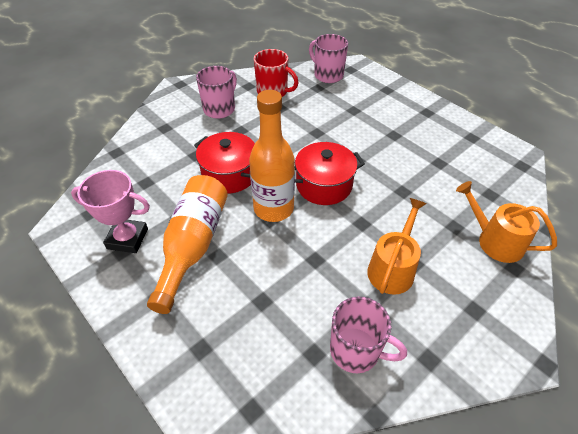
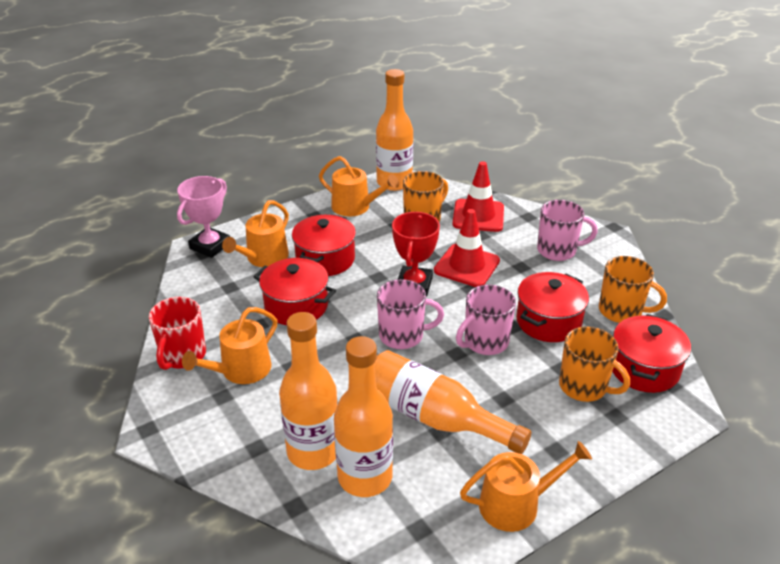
orange bottle: [147,175,228,314] [249,90,295,222] = 2 -> [279,312,338,470] [334,336,393,497] [375,350,531,454] [376,69,413,191] = 4
orange mug: none = 0 -> [403,171,448,222] [559,326,630,402] [599,256,667,323] = 3
orange watering can: [367,198,426,295] [456,181,557,263] = 2 -> [182,307,278,384] [222,200,289,267] [319,156,399,217] [460,441,592,532] = 4
red pot: [194,132,255,193] [295,142,365,205] = 2 -> [254,258,336,325] [292,214,356,276] [516,272,589,342] [612,314,691,393] = 4
red traffic cone: none = 0 -> [434,209,500,287] [453,161,504,232] = 2
red trophy: none = 0 -> [392,212,440,297] = 1

